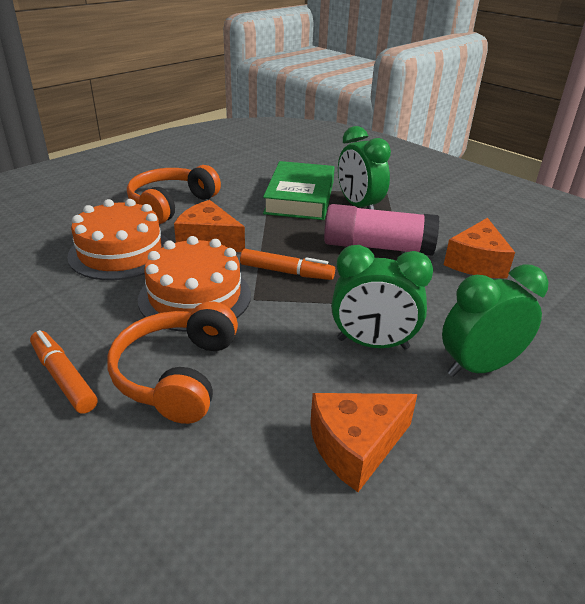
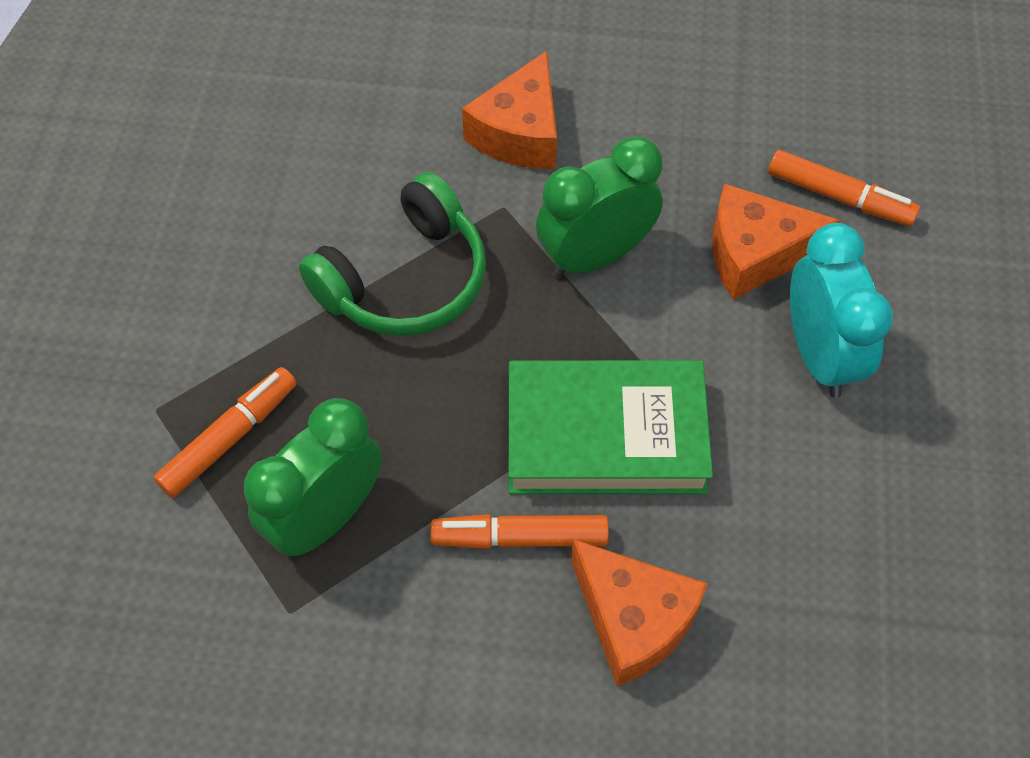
green clock: [331,245,433,349] [338,126,391,210] [442,264,549,377] = 3 -> [244,398,382,557] [536,136,663,278] = 2
green headphones: none = 0 -> [299,172,486,336] = 1
orange cake: [67,199,169,280] [138,236,251,332] = 2 -> none = 0
orange headphones: [107,301,238,424] [127,165,221,224] = 2 -> none = 0
orange marker: [30,330,97,414] [240,249,335,280] = 2 -> [154,367,297,498] [430,514,609,549] [768,150,920,226] = 3
pink glue stick: [324,204,439,256] = 1 -> none = 0
turquoise clock: none = 0 -> [790,223,893,398] = 1

